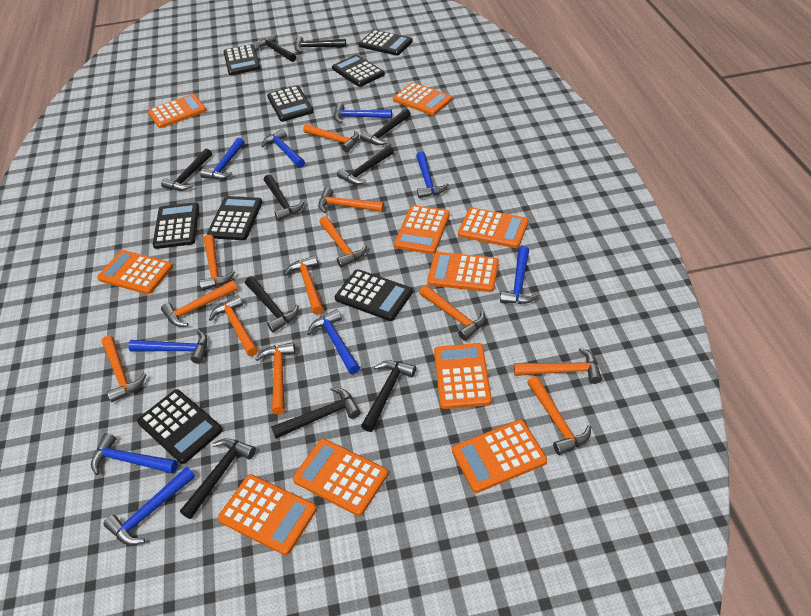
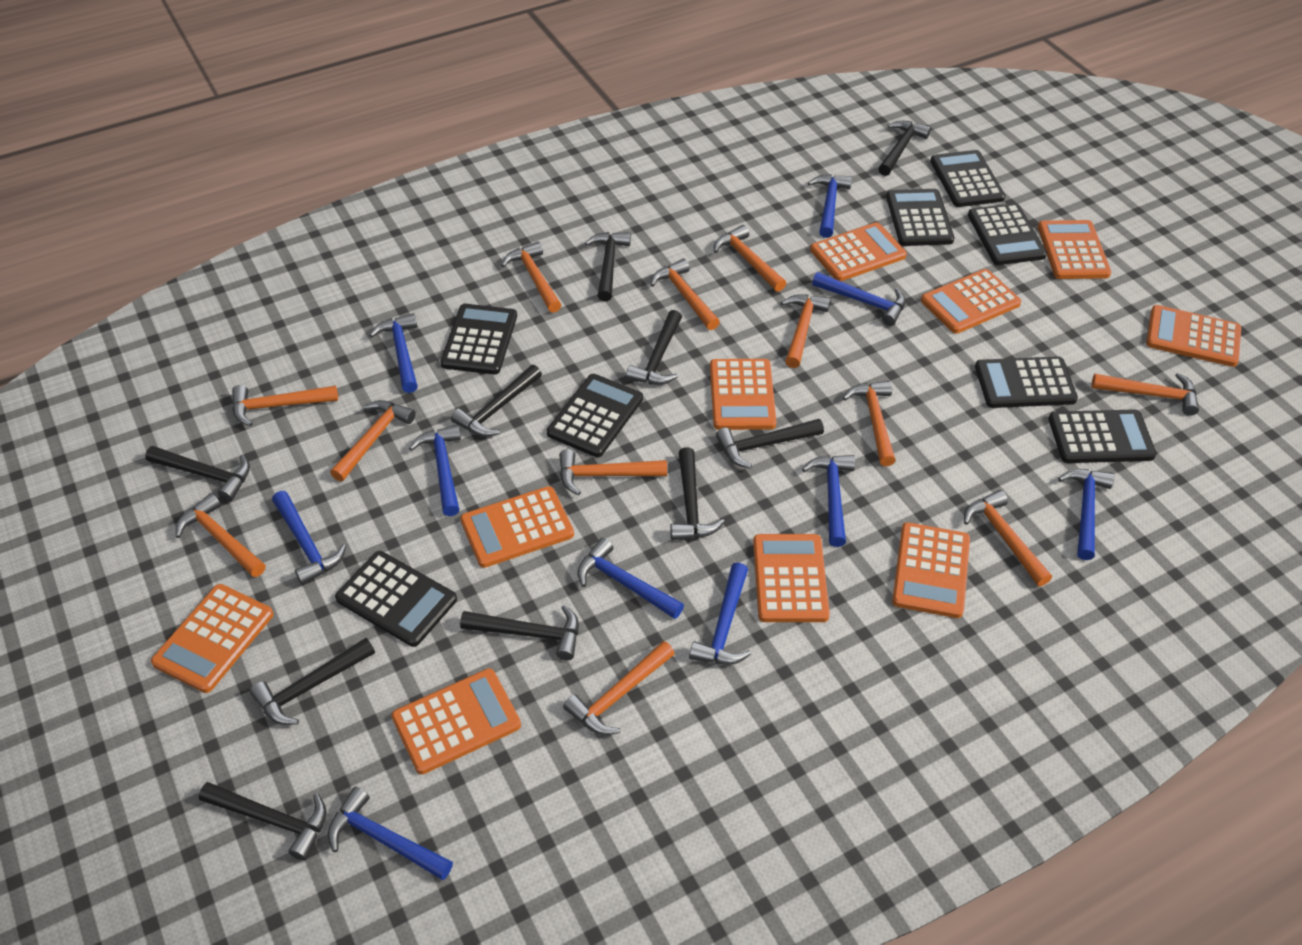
blue hammer: [91,433,178,475] [104,466,195,545] [128,330,207,364] [200,138,244,180] [261,129,305,168] [307,309,360,374] [334,103,392,123] [416,151,449,198] [500,246,539,304] = 9 -> [272,491,346,585] [328,787,453,880] [369,313,418,393] [409,425,461,516] [577,538,684,619] [689,563,751,665] [802,455,855,547] [808,174,852,238] [812,272,906,326] [1058,469,1114,560] = 10

